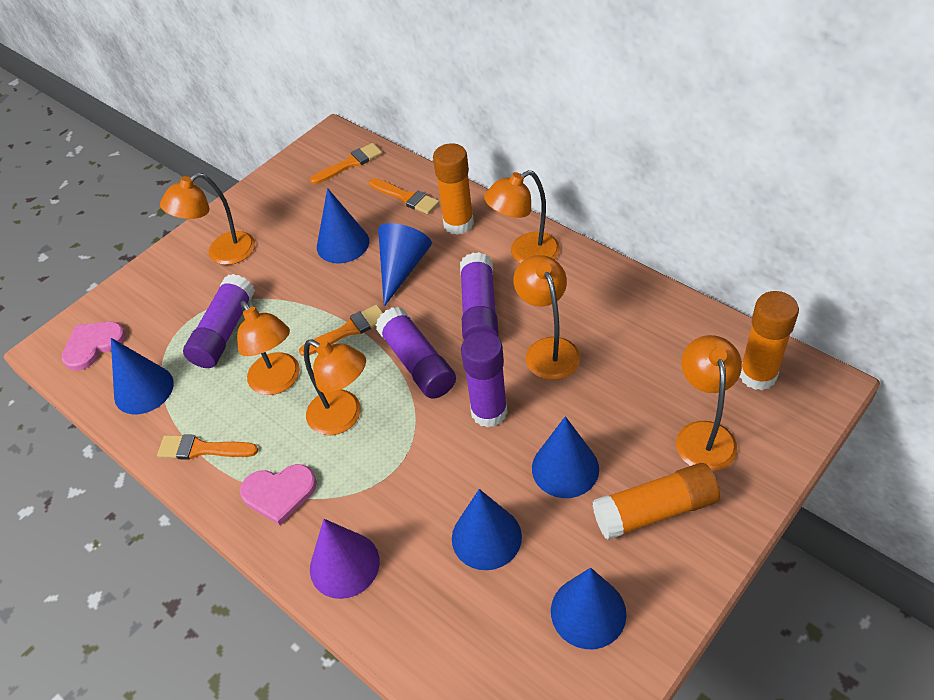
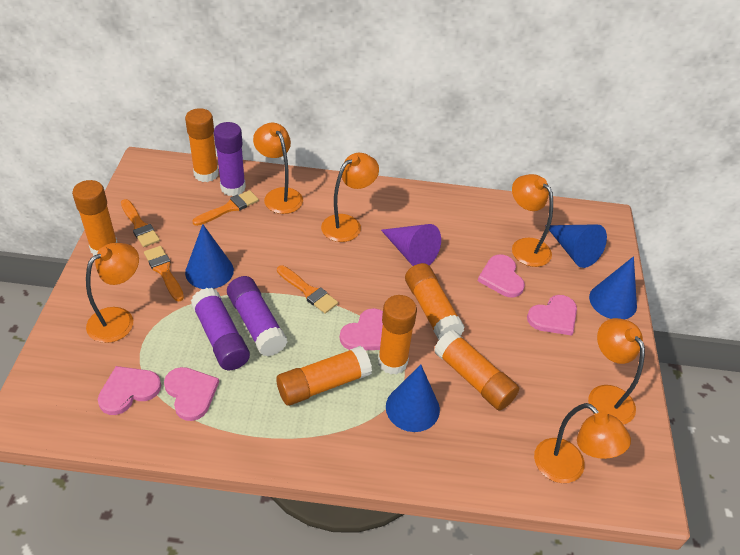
blue cone: [111,338,174,414] [317,188,369,263] [378,223,432,307] [452,489,522,570] [532,416,599,498] [551,568,627,649] = 6 -> [185,224,234,289] [386,364,440,432] [545,224,607,268] [589,256,637,319] = 4
orange glue stick: [433,143,474,235] [592,463,720,540] [739,291,799,390] = 3 -> [72,180,118,256] [185,108,219,182] [276,346,372,406] [378,295,417,375] [405,263,465,340] [434,330,519,410] = 6
pink heart: [61,321,126,371] [240,464,317,525] = 2 -> [98,366,161,415] [164,367,219,421] [340,308,383,350] [478,255,525,297] [527,295,577,336] = 5
purple glue stick: [183,274,255,368] [376,307,456,399] [460,252,499,339] [461,331,508,428] = 4 -> [191,288,250,370] [214,122,246,196] [227,276,287,357] = 3

